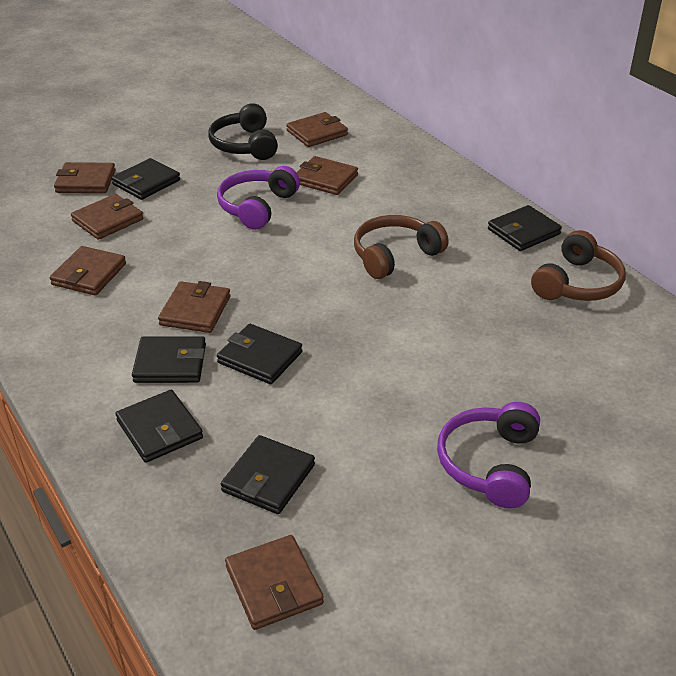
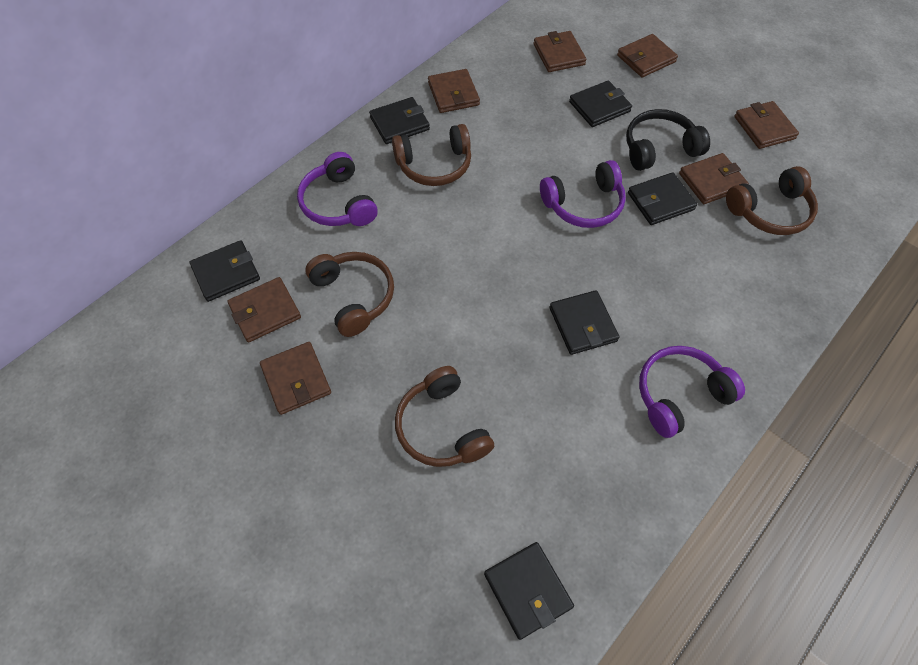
brown headphones: [354,215,449,279] [531,230,626,301] = 2 -> [305,252,394,337] [392,124,471,186] [395,366,494,467] [726,166,818,235] = 4
purple headphones: [217,166,300,230] [437,402,540,509] = 2 -> [297,152,378,226] [540,160,626,228] [639,346,745,438] = 3

